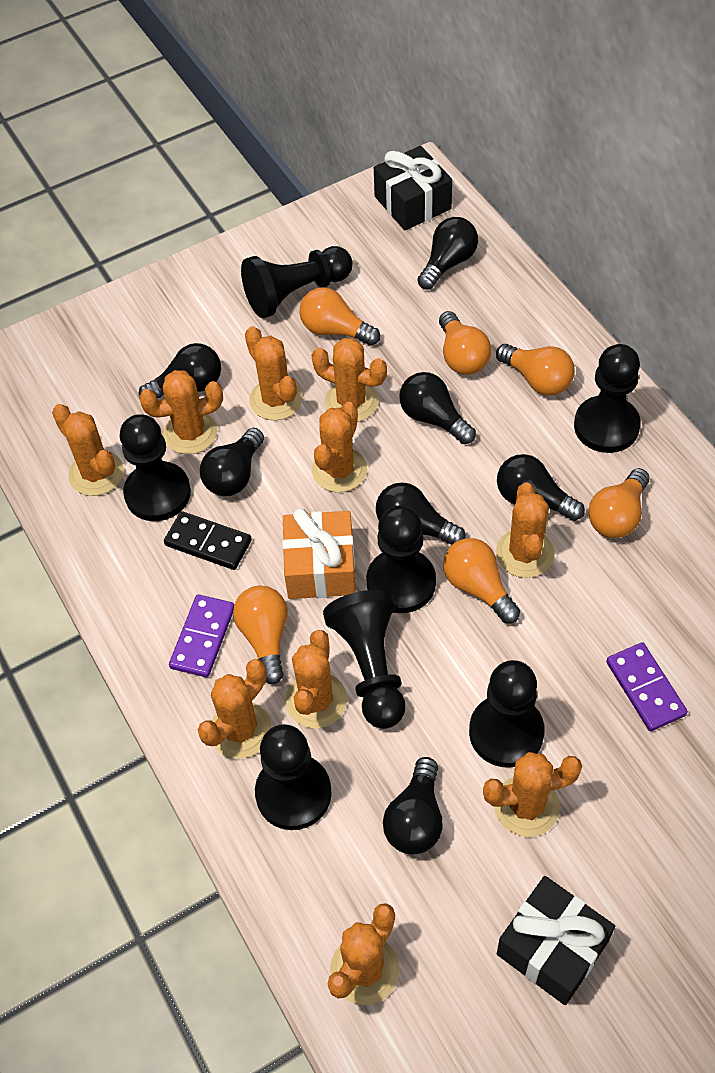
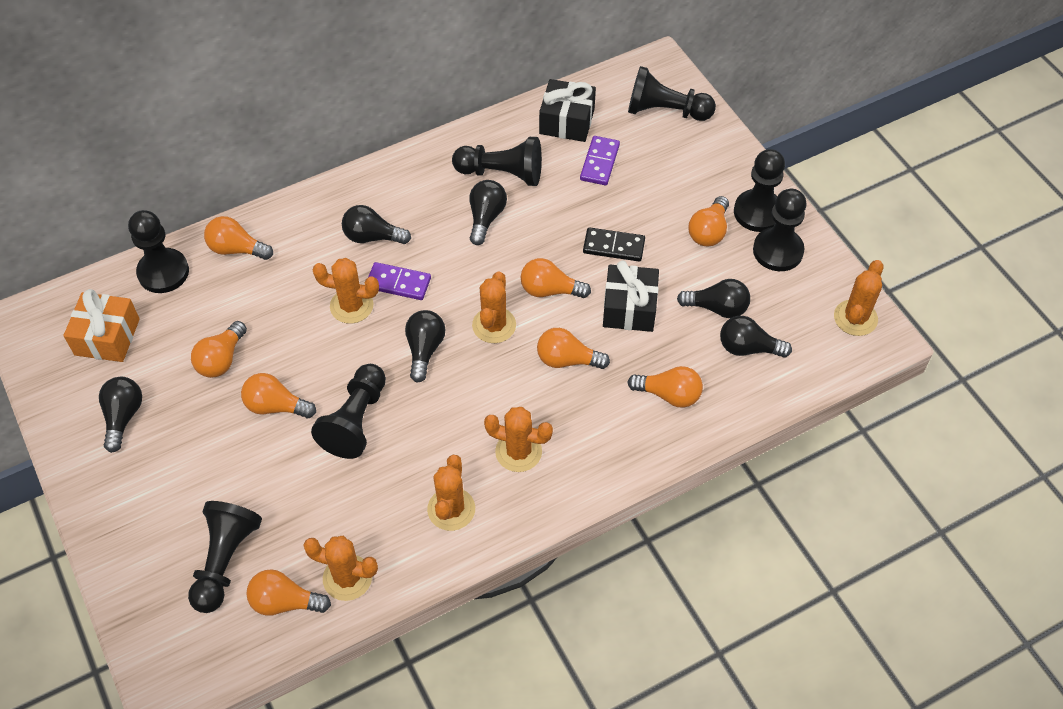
black light bulb: [139,343,221,398] [200,428,264,496] [376,483,466,545] [383,757,443,855] [399,372,476,444] [417,217,478,289] [497,454,585,521] = 7 -> [99,377,142,453] [342,205,411,244] [405,310,445,383] [469,180,507,245] [677,279,750,318] [720,316,792,358] = 6
orange cactus: [52,404,123,496] [139,370,223,454] [198,659,272,759] [245,326,303,420] [285,630,347,728] [312,338,387,422] [312,402,367,492] [327,903,400,1005] [483,752,582,837] [496,483,554,578] = 10 -> [303,536,378,601] [313,258,379,324] [427,455,475,531] [472,271,516,343] [484,407,553,472] [834,260,884,336] = 6
orange light bulb: [233,586,288,685] [299,287,380,346] [439,311,491,375] [443,538,520,623] [496,344,575,395] [588,468,650,538] = 6 -> [191,321,247,378] [204,216,273,260] [241,373,316,418] [246,569,331,616] [521,258,591,298] [537,328,610,369] [628,366,703,408] [689,196,729,246] = 8

